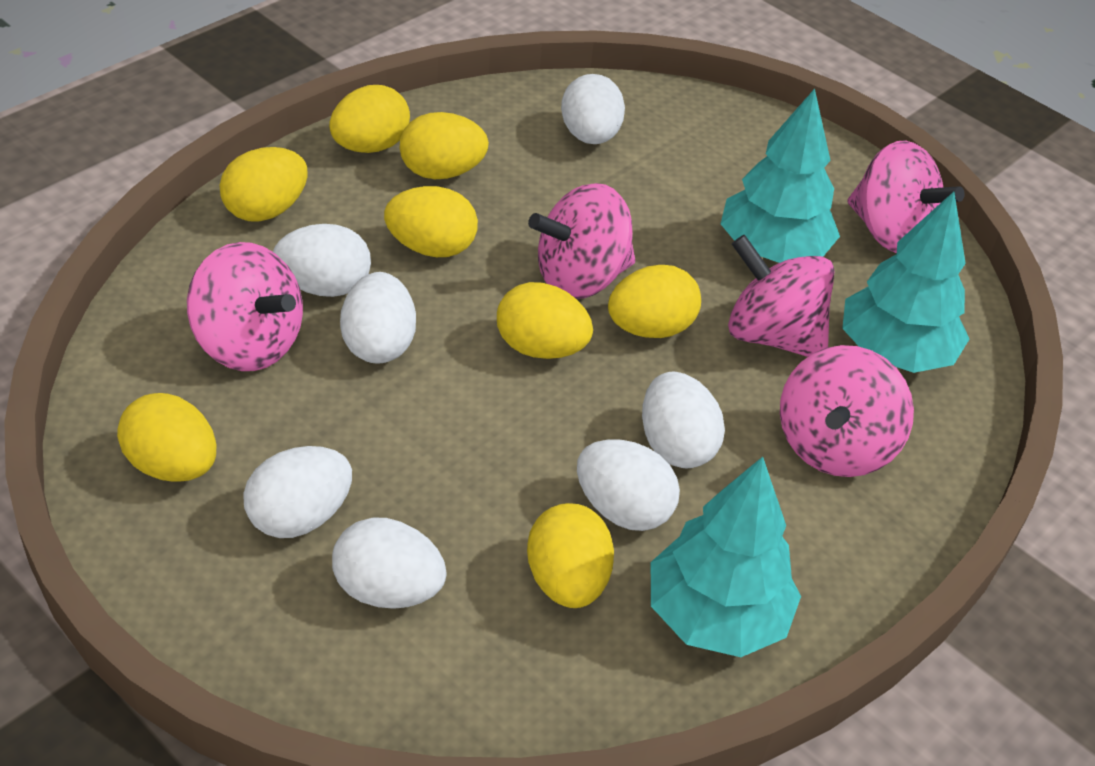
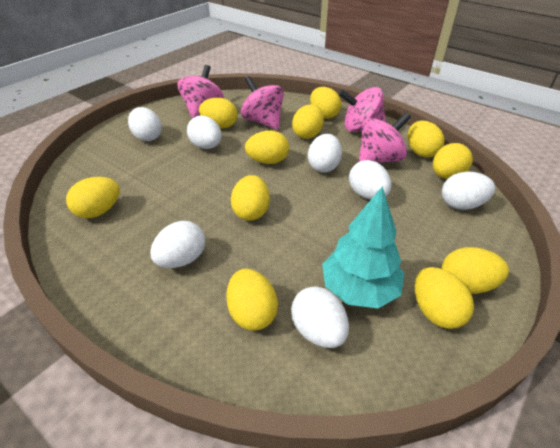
pink spinning top: [187,242,303,371] [528,183,635,299] [728,235,835,357] [780,345,914,477] [847,140,965,253] = 5 -> [177,65,224,119] [241,76,284,130] [339,87,386,132] [359,112,411,163] = 4
turquoise tree: [651,457,801,657] [721,88,840,263] [842,191,969,373] = 3 -> [322,186,405,308] = 1
yellow egg: [117,393,216,482] [220,147,308,222] [329,85,410,153] [384,186,478,257] [400,112,489,179] [497,282,593,359] [527,503,614,608] [608,265,701,338] = 8 -> [66,177,120,218] [199,98,238,128] [226,269,278,331] [231,175,270,221] [245,130,289,164] [292,104,324,139] [310,87,341,119] [408,121,444,158] [415,267,474,329] [433,143,473,179] [441,247,509,294] = 11

